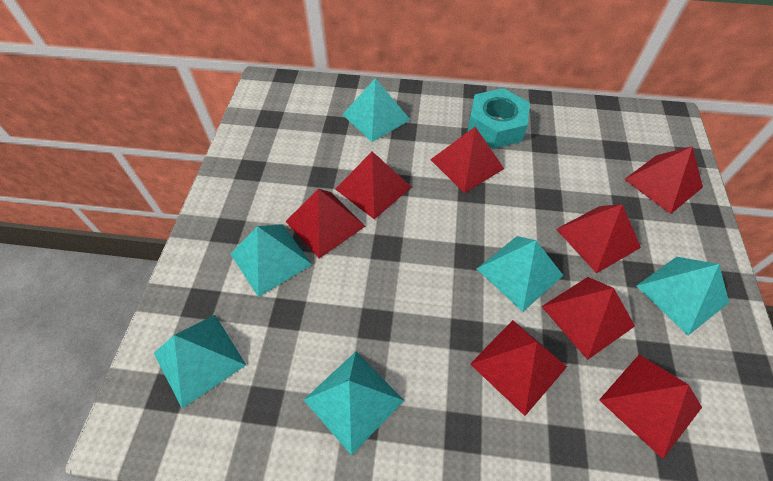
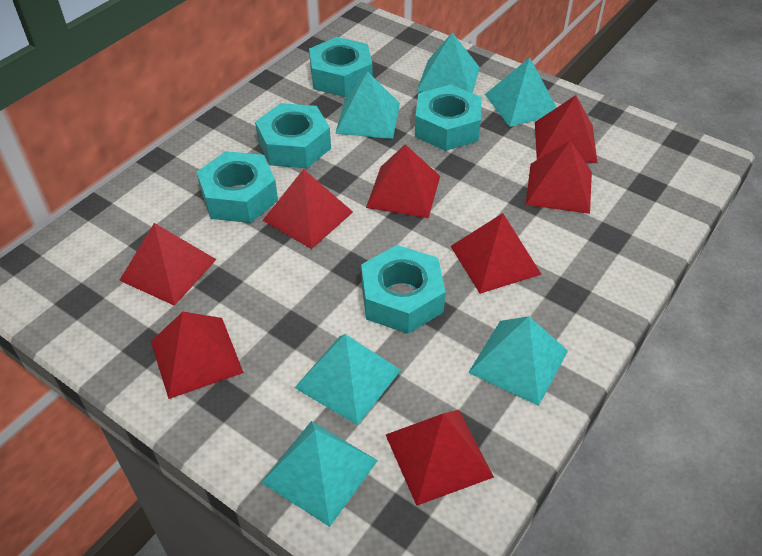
turquoise nut: [468,88,530,149] = 1 -> [197,151,278,223] [255,103,331,168] [309,37,373,97] [361,245,446,334] [415,84,482,151] = 5

